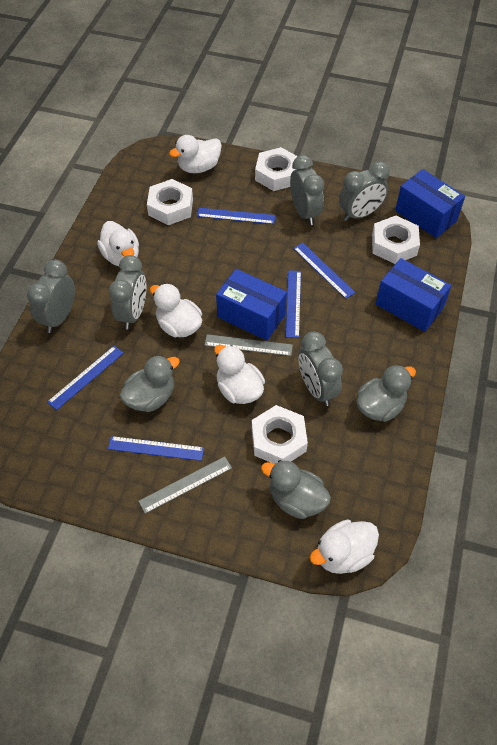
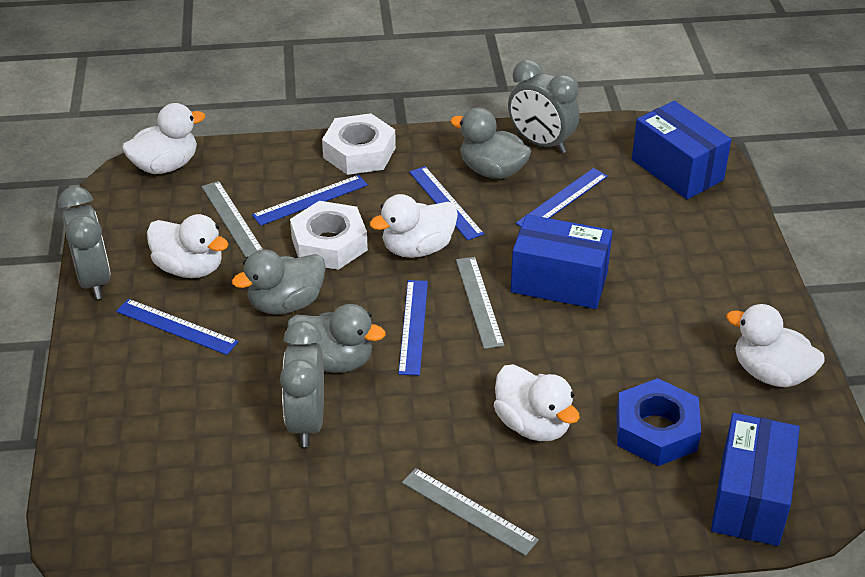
blue nut: none = 0 -> [616,378,701,466] = 1
grey clock: [27,260,75,333] [109,255,146,330] [290,155,324,225] [298,332,343,406] [339,162,390,221] = 5 -> [58,186,111,299] [280,321,324,447] [508,59,580,153] = 3
grey ruler: [138,456,232,514] [204,334,293,356] = 2 -> [202,181,262,258] [402,468,539,556] [456,257,504,349] = 3
white nut: [147,179,193,225] [252,405,308,464] [255,147,298,191] [372,216,420,264] = 4 -> [290,201,368,270] [322,113,396,175] = 2

